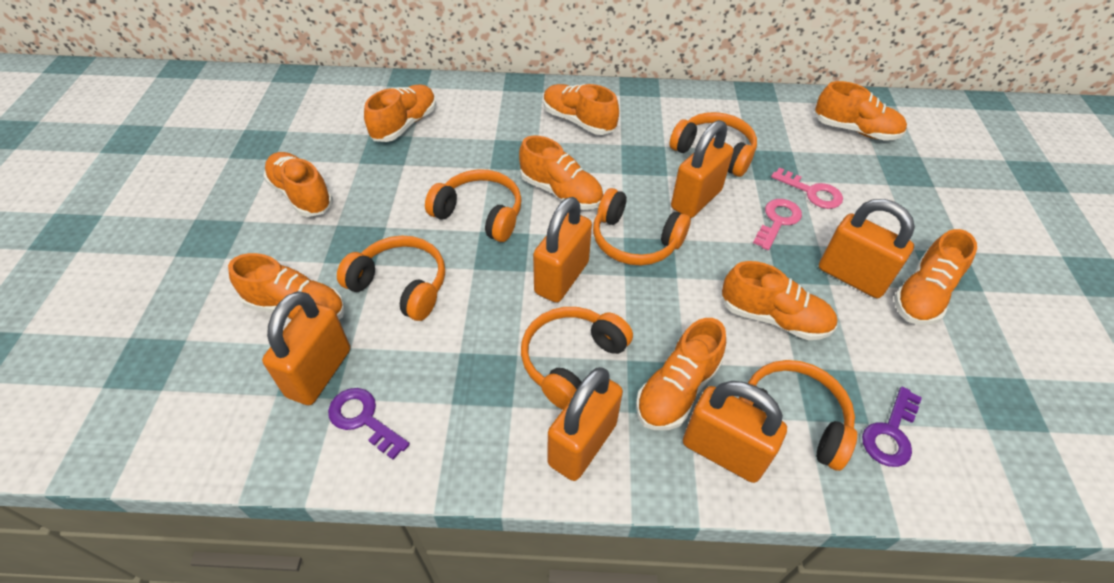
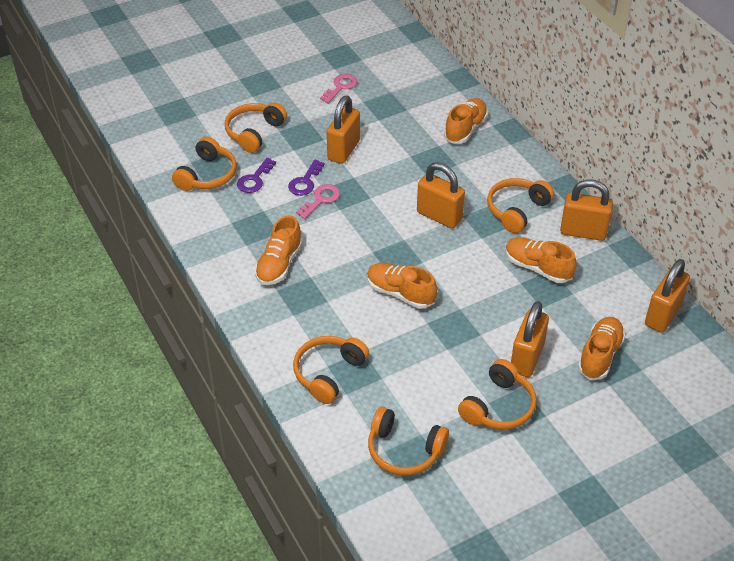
orange padlock: [262,291,350,405] [533,197,592,303] [548,367,623,481] [671,120,734,218] [683,381,787,483] [819,199,915,298] = 6 -> [327,96,360,164] [417,162,465,229] [511,301,549,377] [560,179,613,241] [645,259,690,333] = 5
orange shoe: [228,253,345,320] [263,152,333,217] [364,84,436,142] [519,135,603,210] [544,84,619,135] [636,318,726,430] [722,261,837,340] [814,81,907,141] [894,229,977,325] = 9 -> [255,215,303,285] [367,263,437,309] [444,98,488,144] [505,237,577,283] [578,317,625,380] = 5

